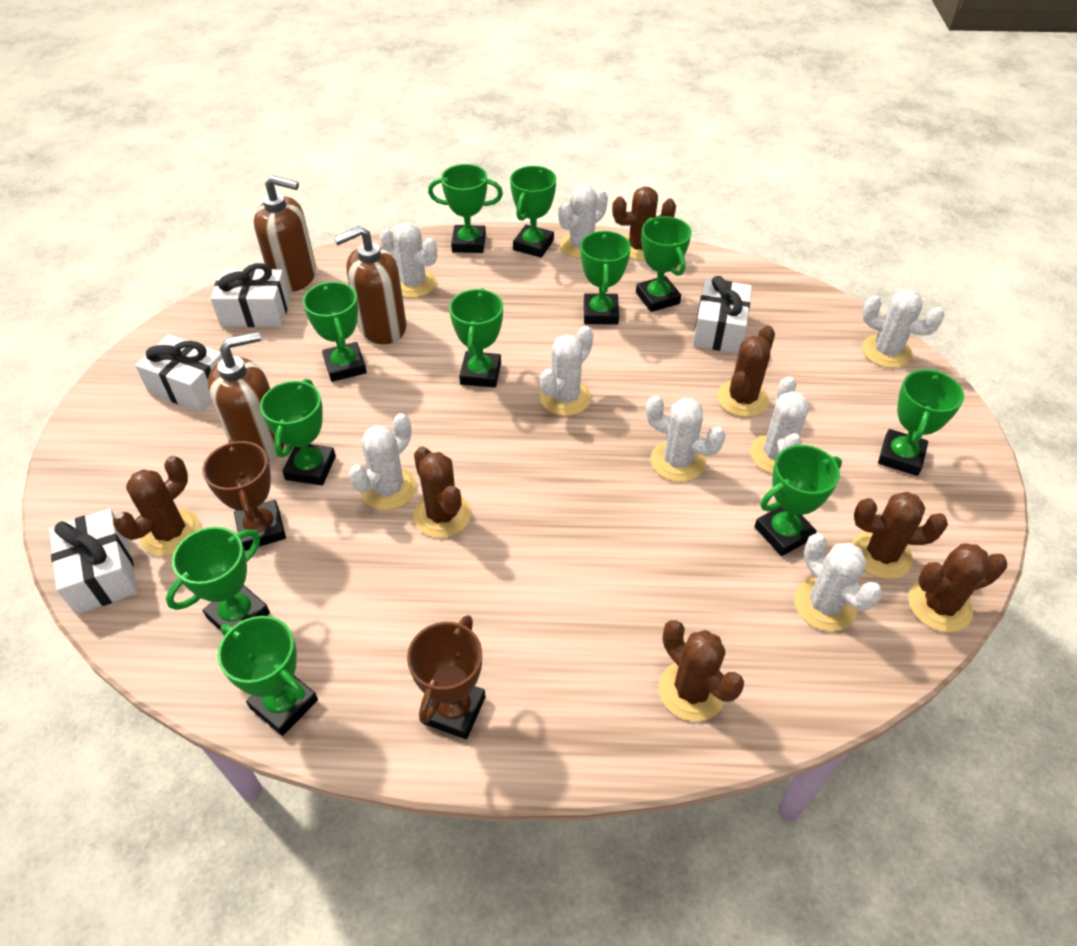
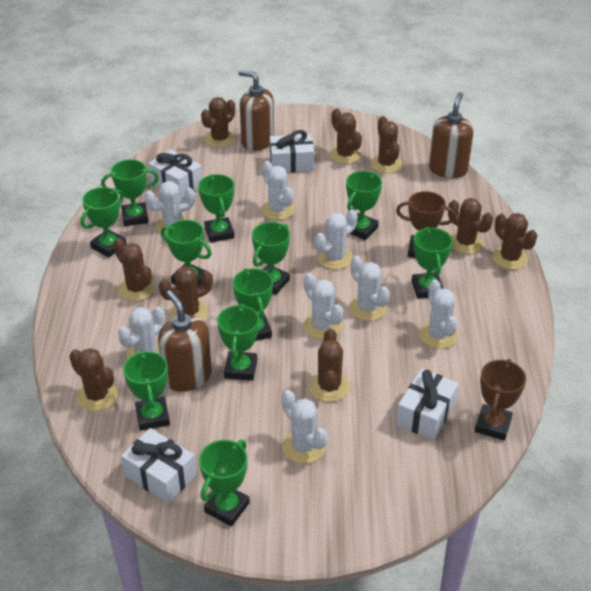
brown cactus: [113,456,201,556] [414,446,471,538] [612,187,676,261] [659,620,744,721] [717,326,775,417] [852,492,948,579] [908,544,1007,632] = 7 -> [69,348,118,411] [113,238,155,301] [159,266,213,320] [201,97,236,148] [309,328,350,402] [330,108,362,164] [371,116,402,173] [448,198,493,254] [492,213,537,270] = 9

